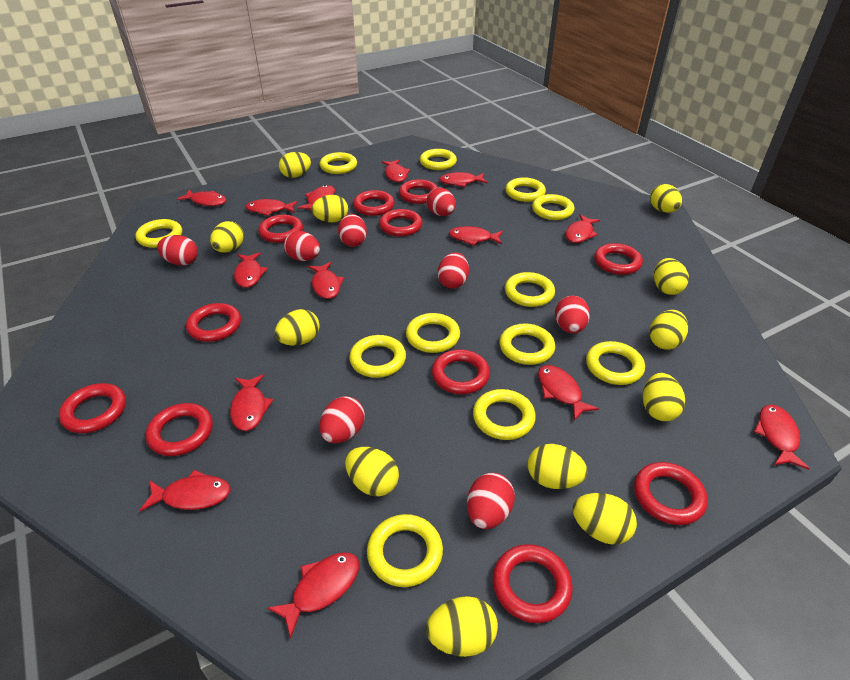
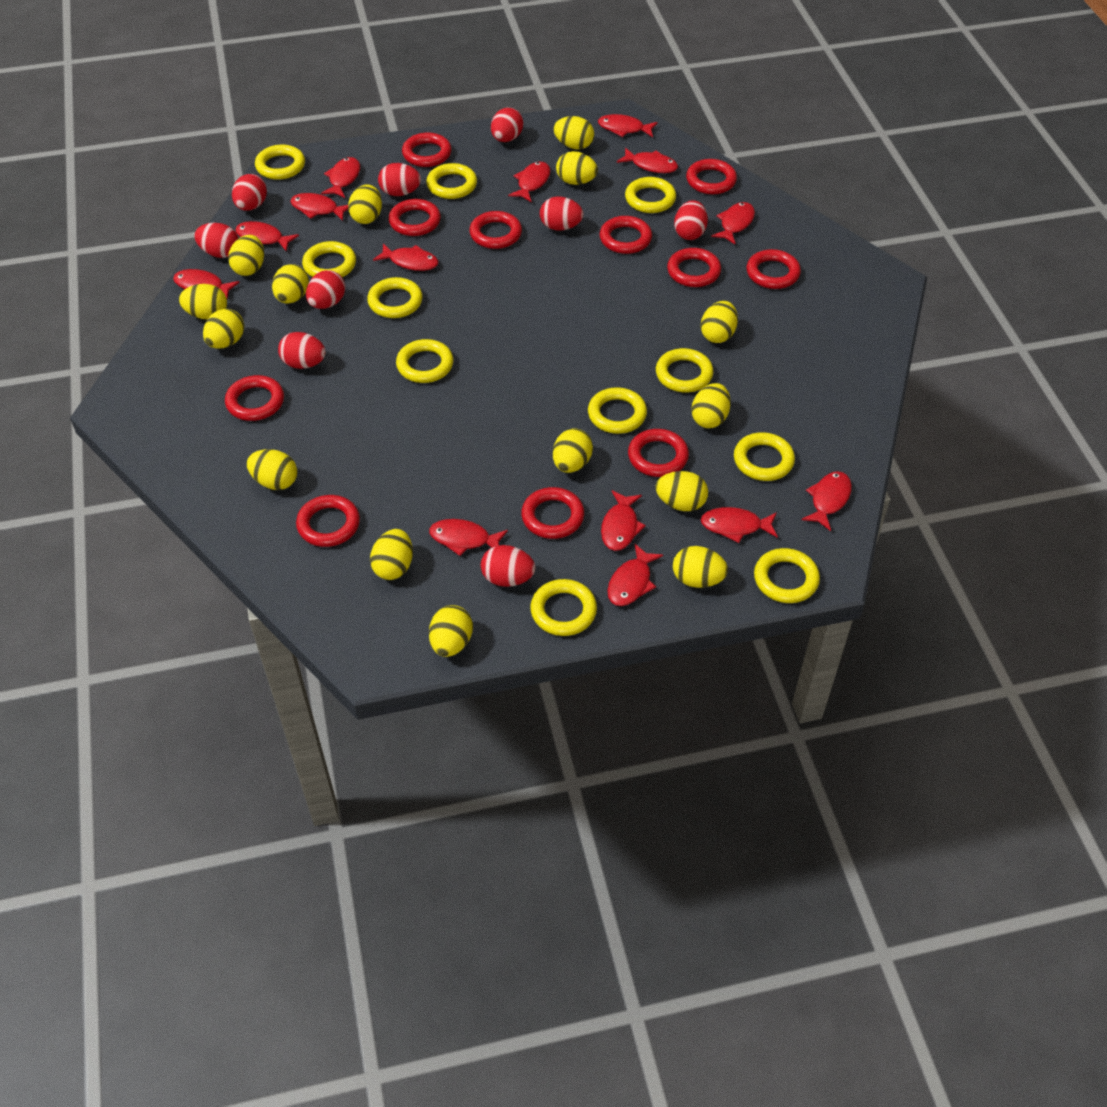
red egg: [157,235,198,266] [284,231,320,261] [319,396,365,443] [338,214,367,247] [426,188,456,216] [438,252,469,289] [467,473,515,529] [555,296,590,334] = 8 -> [194,223,239,258] [232,174,267,211] [278,332,326,369] [306,270,345,309] [378,163,421,196] [481,545,535,587] [491,108,523,142] [540,197,583,231] [674,200,708,240] = 9
yellow egg: [210,221,244,253] [275,309,320,346] [279,152,311,178] [311,195,348,223] [345,447,399,496] [426,596,498,657] [528,444,588,489] [572,493,637,545] [643,373,685,421] [649,310,688,350] [650,184,682,213] [654,258,689,295] = 12 -> [179,284,227,320] [203,309,244,349] [228,235,264,276] [247,449,297,490] [272,264,309,304] [348,185,382,224] [370,529,413,580] [429,605,473,657] [553,116,594,150] [553,428,593,473] [556,151,598,185] [656,471,708,511] [673,546,728,588] [691,383,731,428] [701,301,738,343] = 15
yellow ring: [135,219,182,248] [320,152,357,174] [349,335,406,378] [367,514,443,587] [406,313,460,353] [420,149,457,170] [473,389,536,440] [500,323,555,365] [505,177,546,202] [505,272,555,307] [532,194,575,220] [586,341,645,385] = 12 -> [255,145,305,180] [302,241,356,277] [367,277,423,318] [396,339,453,383] [426,163,477,199] [530,579,597,636] [588,388,647,434] [625,177,676,213] [656,348,714,392] [734,432,795,481] [754,548,820,603] = 11

